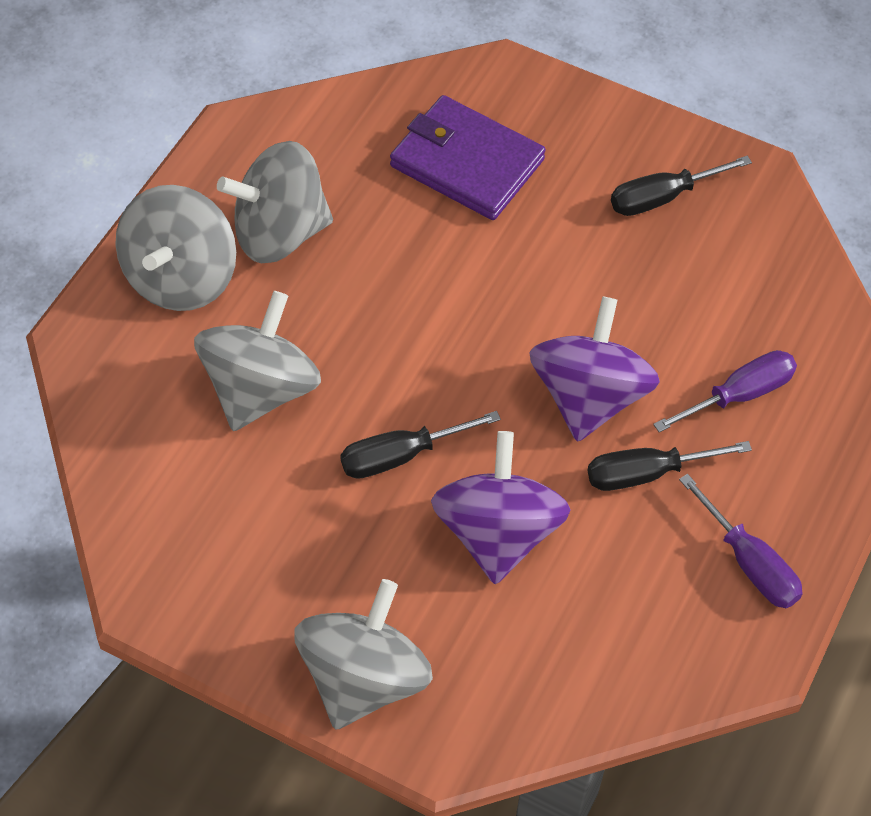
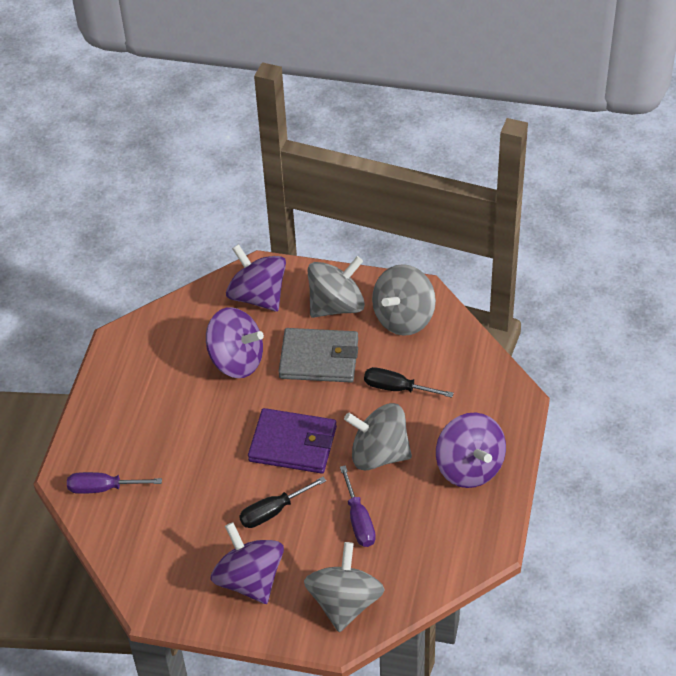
black screwdriver: [340,411,501,479] [588,441,752,491] [611,156,752,216] = 3 -> [239,477,326,528] [364,367,454,398] = 2
grey wallet: none = 0 -> [279,328,358,382] = 1
purple spinning top: [431,431,570,584] [529,297,660,442] = 2 -> [206,307,264,378] [210,522,284,604] [226,244,286,312] [436,412,506,488] = 4

